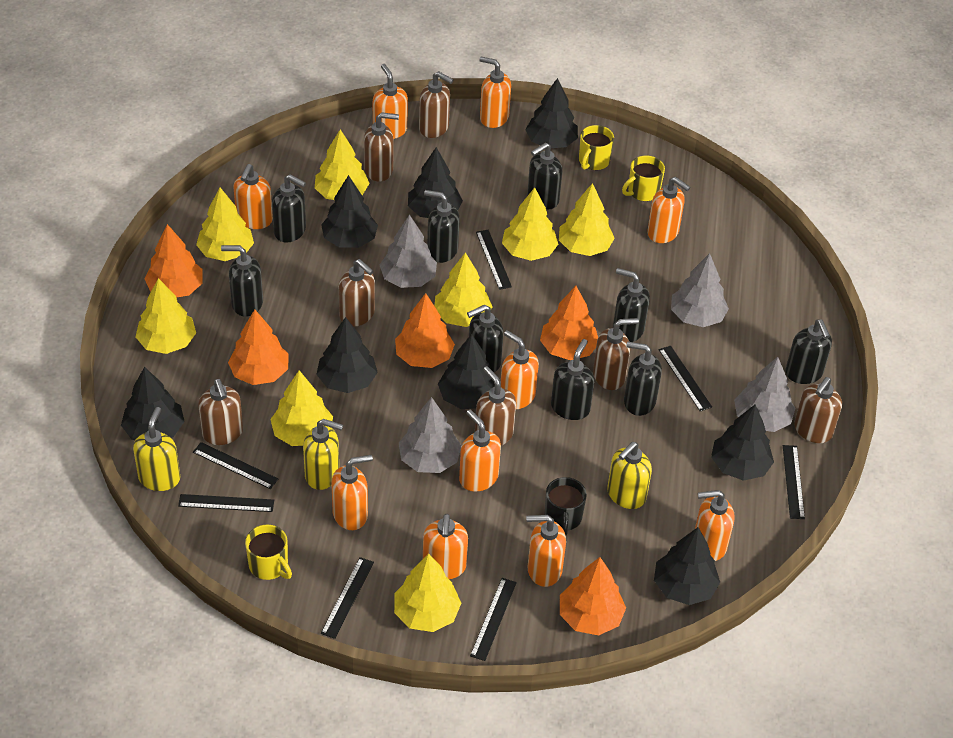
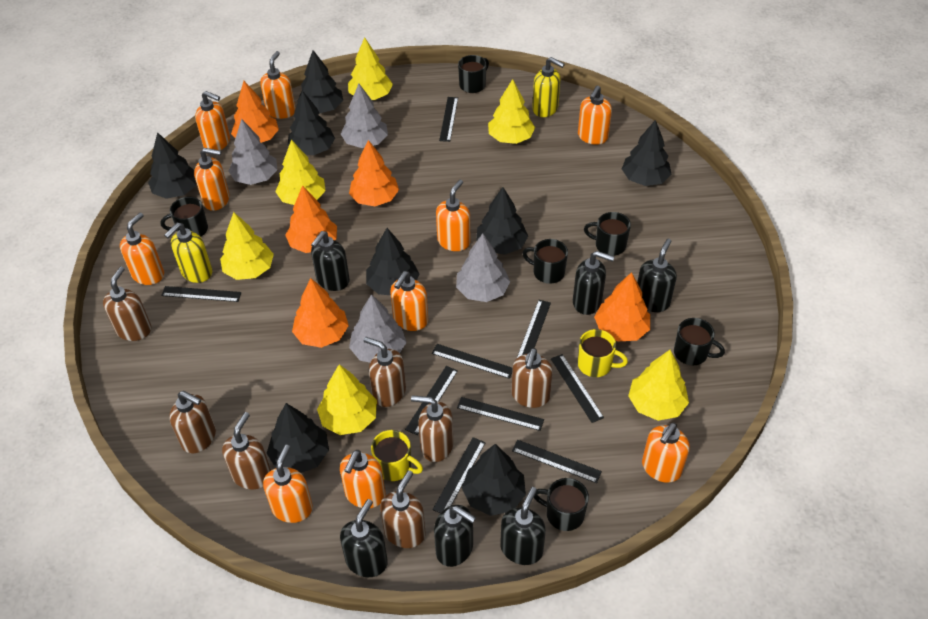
black mug: [544,477,587,536] = 1 -> [161,197,208,237] [458,55,489,93] [522,239,568,284] [534,478,589,531] [584,212,631,256] [674,318,725,365] = 6
black ruler: [178,494,274,512] [193,442,278,489] [321,557,374,639] [470,578,517,661] [476,230,512,290] [659,346,712,411] [783,445,805,519] = 7 -> [161,286,241,302] [405,366,458,435] [432,344,513,379] [433,437,486,513] [439,97,458,142] [457,397,544,431] [512,440,602,483] [516,300,551,359] [551,354,604,423] = 9
black soap dispenser: [221,245,263,317] [272,174,306,243] [424,190,460,263] [467,304,504,372] [527,143,562,210] [551,339,594,420] [613,268,650,342] [624,342,662,416] [785,319,832,384] = 9 -> [311,231,350,291] [340,499,388,577] [434,505,476,567] [500,487,546,565] [573,251,615,315] [637,239,677,312] = 6
yellow mug: [245,525,292,580] [579,125,614,170] [622,156,665,201] = 3 -> [371,430,423,481] [578,329,628,377] = 2
yellow soap dispenser: [133,407,181,491] [303,419,343,490] [607,442,652,509] = 3 -> [164,223,212,283] [532,57,565,117] = 2
yellow tree: [136,278,196,354] [196,188,254,261] [270,370,333,446] [315,129,370,200] [394,553,461,632] [435,252,492,327] [502,187,558,261] [559,183,615,256] = 8 -> [220,212,274,280] [275,139,326,205] [317,364,377,435] [348,37,393,100] [488,79,535,144] [628,350,689,421] = 6

